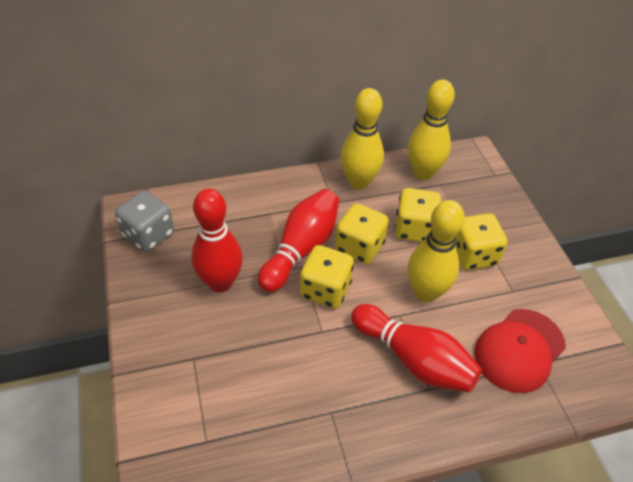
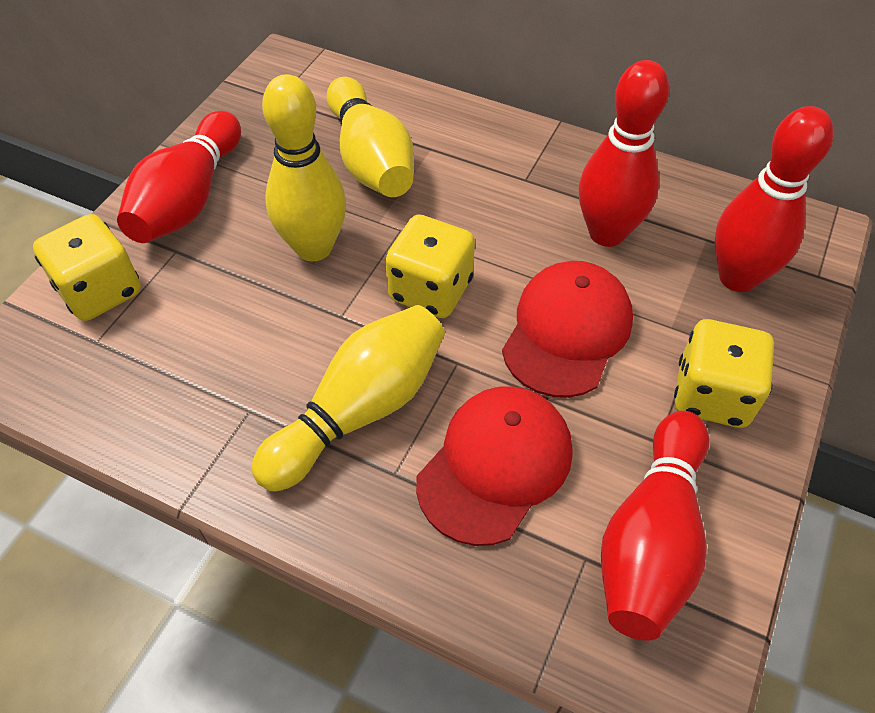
grey dice: [115,191,174,252] = 1 -> none = 0
red bowling pin: [191,189,243,293] [258,189,339,292] [351,304,482,393] = 3 -> [117,111,241,243] [579,60,669,247] [601,411,709,641] [715,106,834,292] = 4
red cap: [474,309,566,393] = 1 -> [416,386,572,546] [502,261,633,398] = 2
yellow dice: [300,245,354,308] [335,203,389,264] [394,188,441,242] [455,213,508,270] = 4 -> [33,214,141,321] [385,215,475,318] [674,319,774,428] = 3

